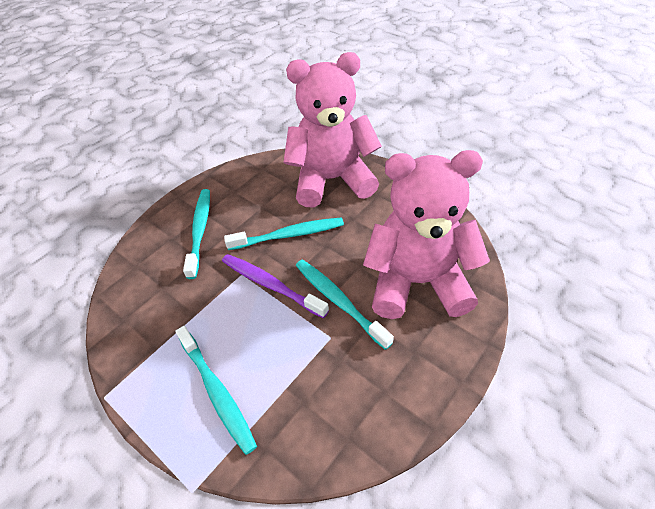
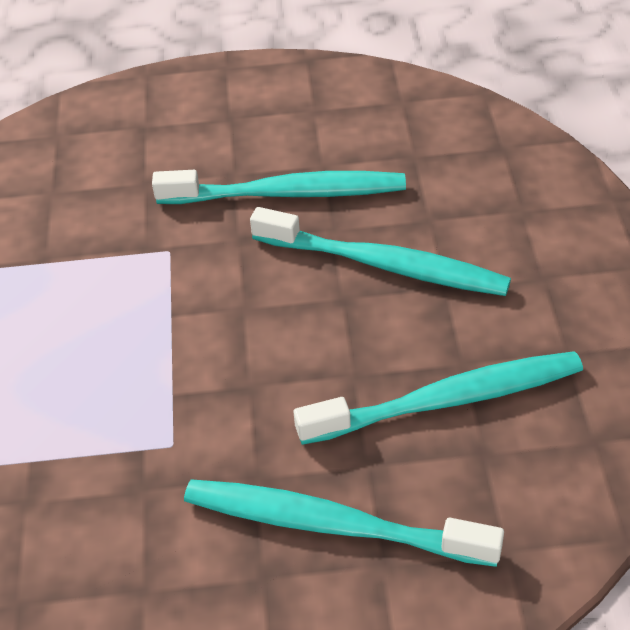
pink teddy bear: [283,52,382,207] [363,150,490,319] = 2 -> none = 0
purple toothbrush: [222,254,329,318] = 1 -> none = 0

